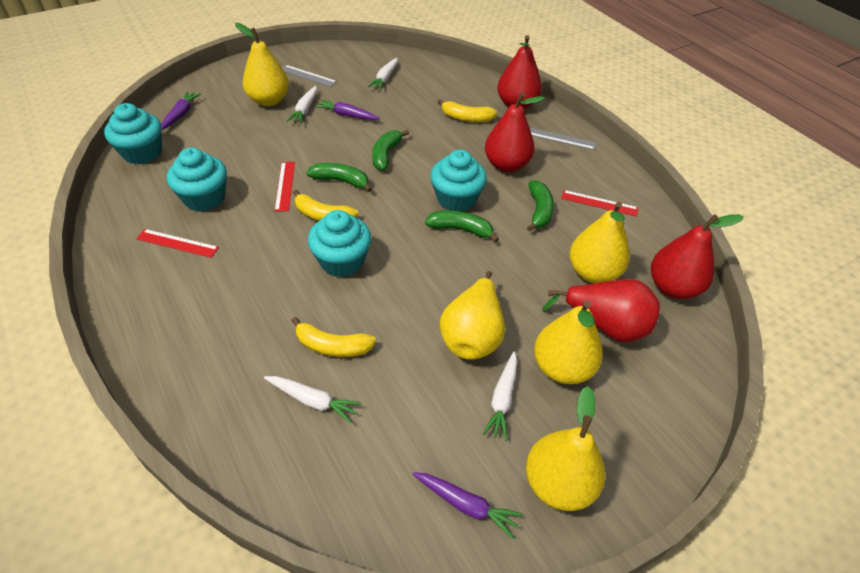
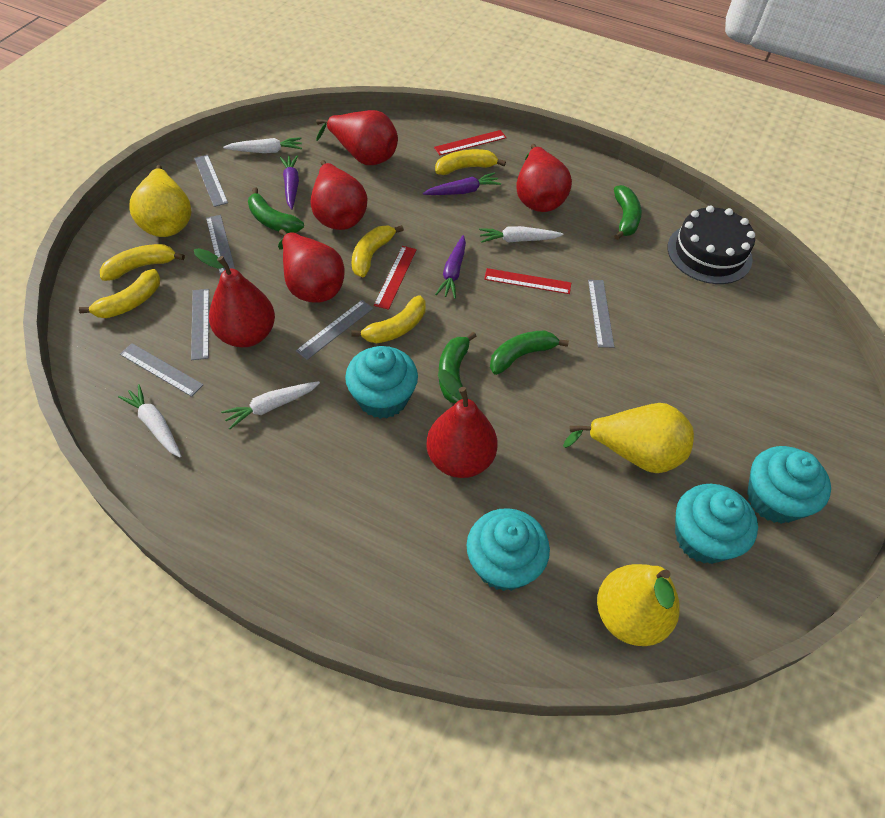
black cake: none = 0 -> [667,205,755,284] = 1
grey ruler: [282,65,337,87] [530,128,597,150] = 2 -> [120,343,203,397] [191,289,209,360] [194,155,228,207] [206,215,235,275] [296,300,373,360] [588,280,614,348] = 6
red pear: [485,93,545,172] [497,35,542,109] [542,279,660,342] [651,214,744,299] = 4 -> [194,248,275,347] [278,229,345,303] [311,160,367,230] [316,110,398,165] [426,370,498,478] [516,144,572,212] = 6
yellow banana: [291,317,376,357] [293,189,358,221] [437,99,498,122] = 3 -> [79,269,160,318] [100,244,185,281] [351,296,426,343] [352,225,404,277] [435,149,506,175] = 5
yellow pear: [235,23,289,106] [440,271,505,360] [526,386,605,511] [534,301,603,384] [569,202,630,283] = 5 -> [129,165,191,237] [563,403,694,473] [597,564,680,646] = 3

